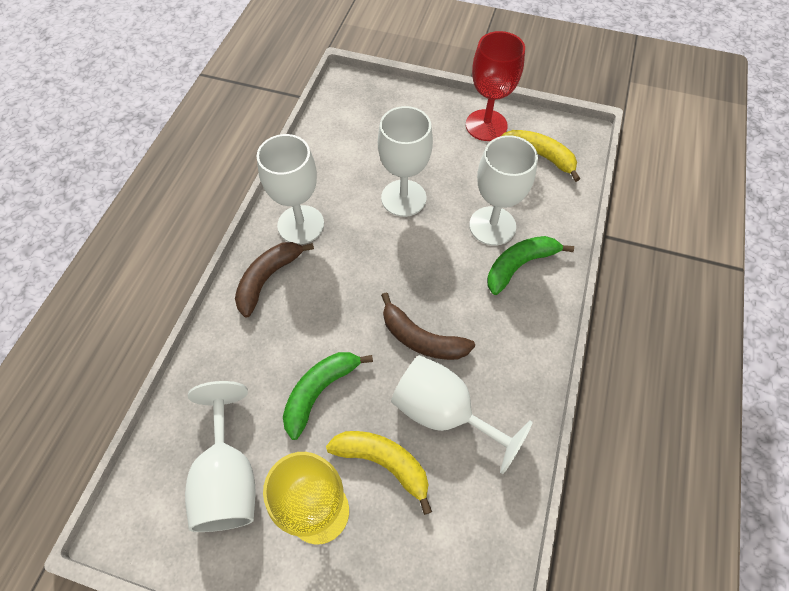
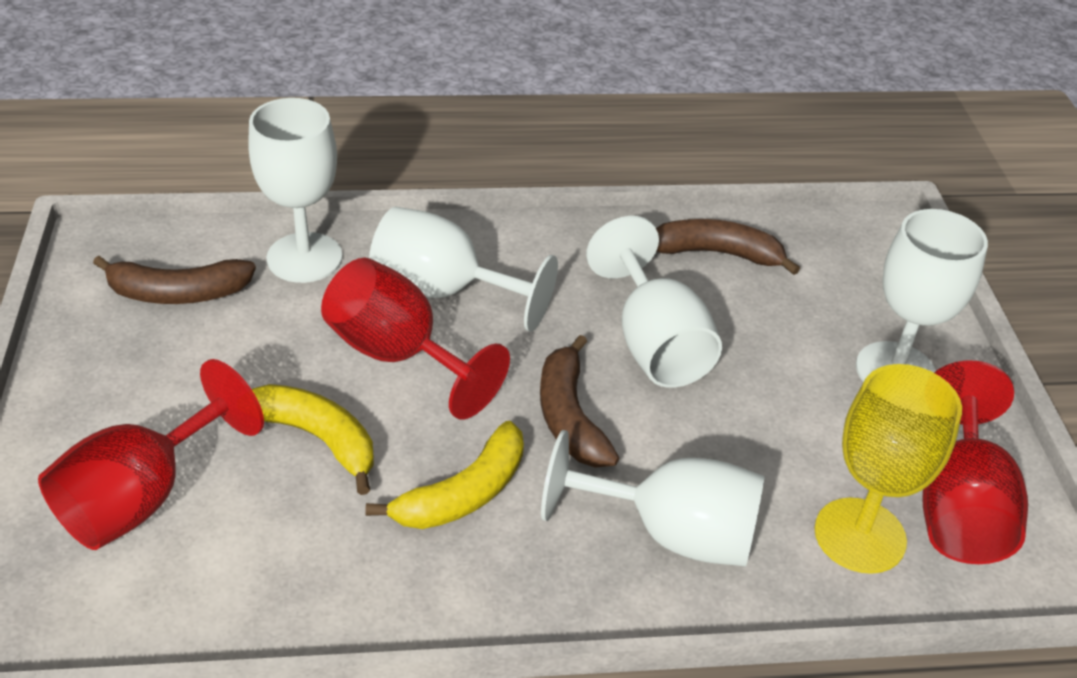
brown banana: [235,242,314,318] [381,292,475,360] = 2 -> [93,256,256,304] [540,335,619,468] [656,219,800,275] = 3
green banana: [283,352,373,440] [487,236,574,295] = 2 -> none = 0
red goblet: [466,31,525,141] = 1 -> [38,359,264,550] [321,258,510,419] [922,360,1028,564] = 3

